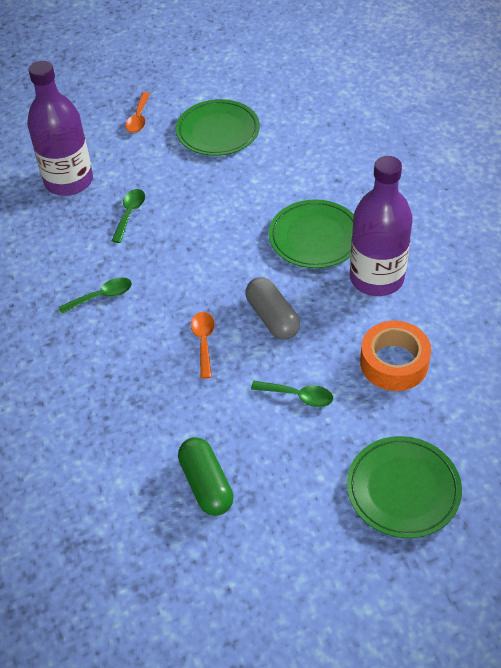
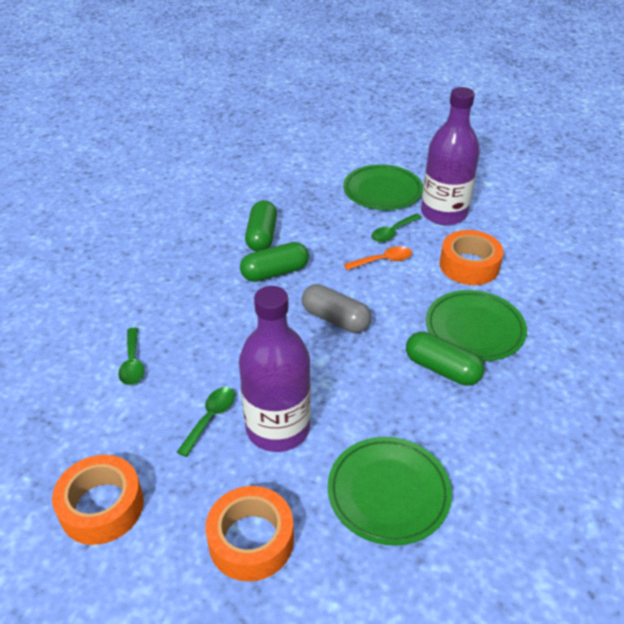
green capsule: [178,437,234,516] = 1 -> [240,242,309,282] [245,200,277,252] [406,331,484,386] = 3
orange spoon: [125,92,150,133] [191,312,215,379] = 2 -> [344,246,412,270] = 1
orange tape: [360,321,431,391] = 1 -> [52,455,144,545] [205,486,294,582] [440,230,504,285] = 3

